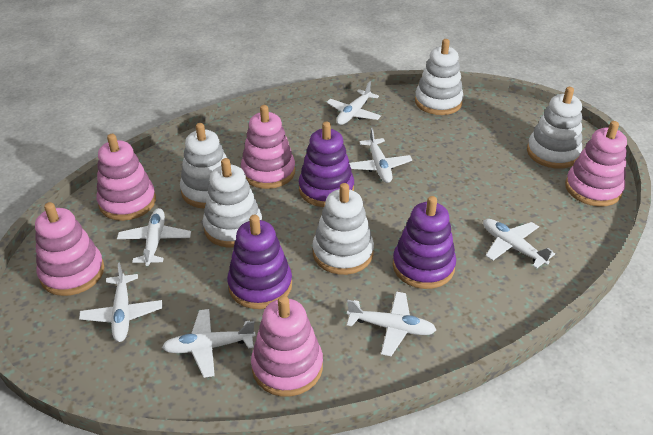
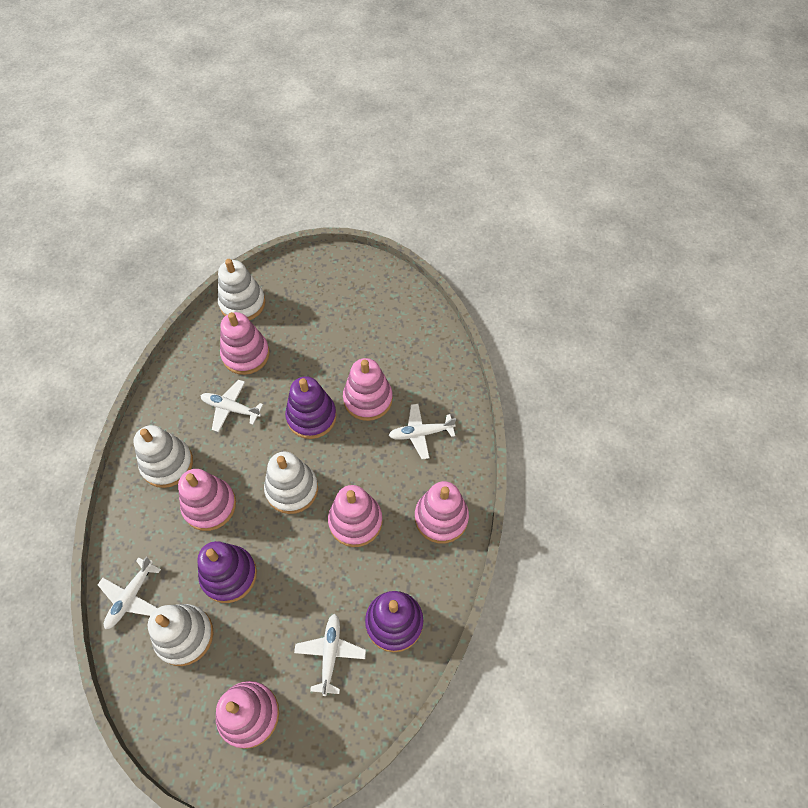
pink stacking toy: [35,202,104,296] [97,134,156,221] [241,105,295,189] [251,296,323,397] [565,121,627,207] = 5 -> [178,469,236,531] [216,681,279,749] [220,312,270,375] [328,485,382,547] [343,358,393,421] [415,481,469,543] = 6
white plane: [79,263,162,342] [117,208,191,266] [162,309,256,378] [326,81,381,125] [347,291,436,356] [349,128,412,183] [483,219,555,269] = 7 -> [98,557,161,629] [201,380,263,432] [294,614,366,696] [389,404,456,459] = 4
white stacking toy: [180,123,227,209] [203,158,262,247] [312,183,374,275] [415,39,464,115] [527,87,582,169] = 5 -> [133,425,193,488] [148,604,214,666] [218,259,266,320] [264,452,318,514] = 4

